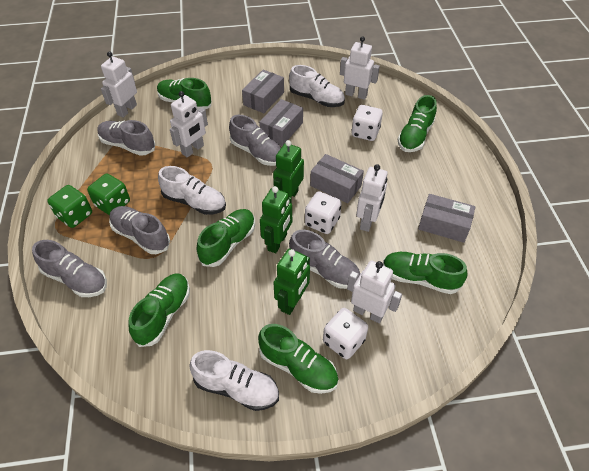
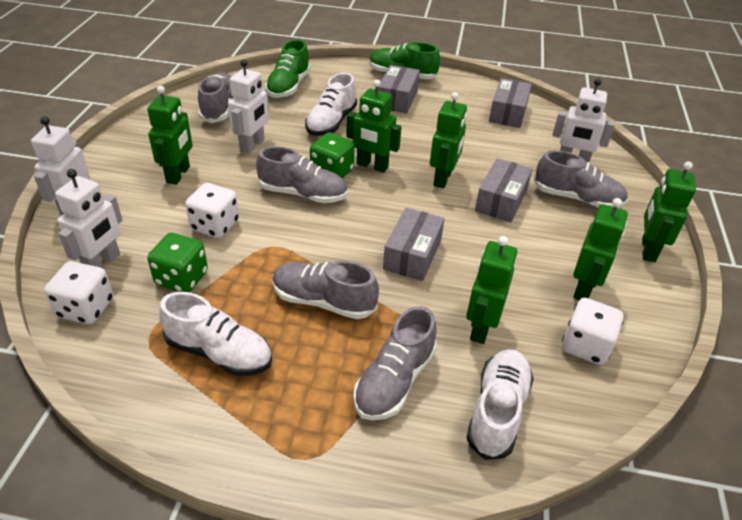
green robot: [260,186,292,253] [273,140,304,197] [273,249,310,315] = 3 -> [147,86,193,185] [346,79,401,173] [430,92,467,188] [466,236,517,344] [573,198,628,300] [642,161,696,262] = 6
green shoe: [129,273,190,347] [157,78,211,110] [197,209,255,267] [258,324,338,394] [383,252,468,294] [398,95,437,152] = 6 -> [265,39,311,98] [369,42,440,80] = 2
white robot: [101,52,137,118] [170,91,208,158] [340,36,380,100] [347,260,402,323] [356,164,388,232] = 5 -> [31,116,90,216] [55,169,122,269] [228,59,269,154] [552,78,615,162] = 4

